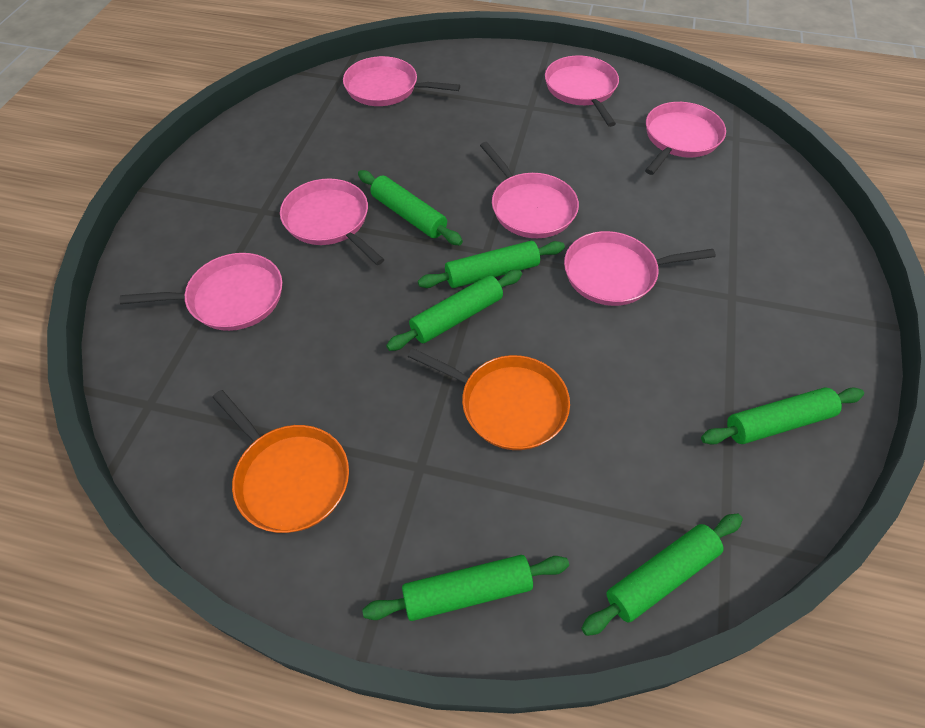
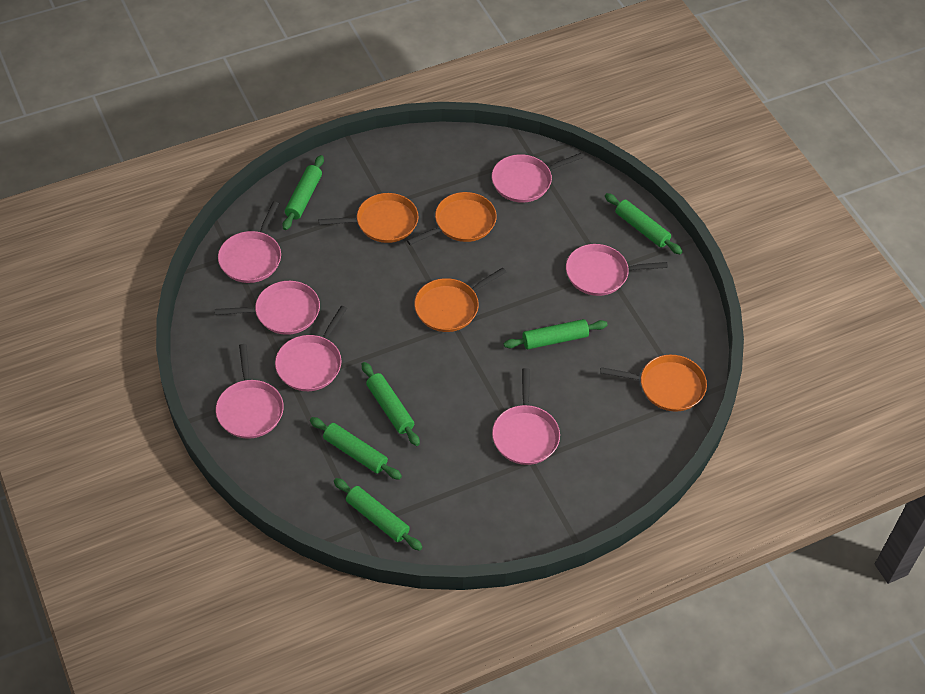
orange pan: [212,390,349,533] [408,348,570,450] = 2 -> [319,193,418,243] [407,192,497,245] [414,268,506,332] [600,355,707,412] = 4

